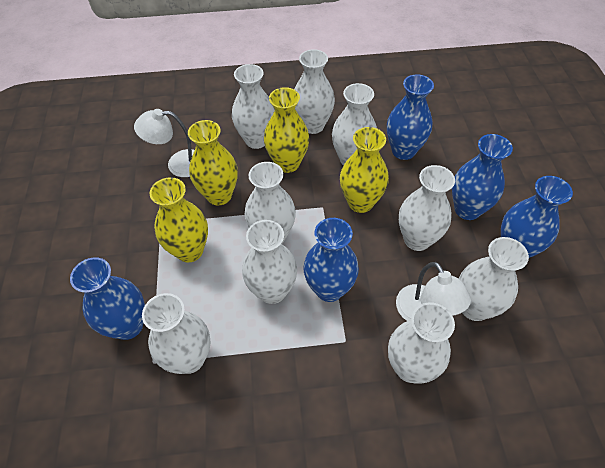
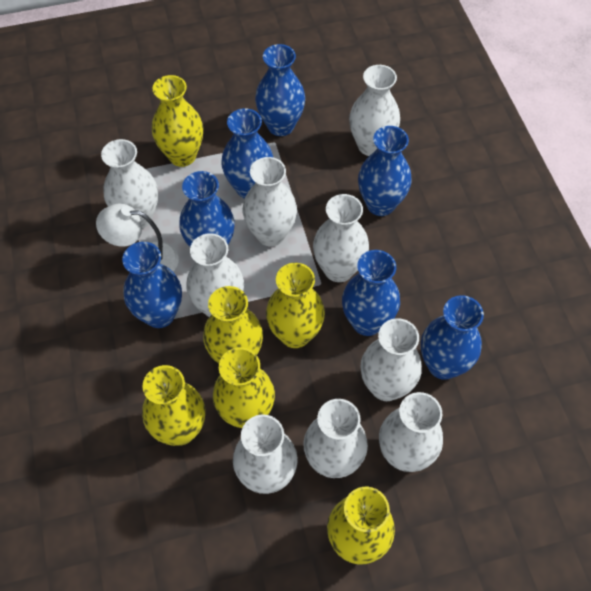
blue vase: [70,257,145,340] [303,218,359,302] [387,74,434,160] [452,134,513,220] [501,176,573,258] = 5 -> [122,242,182,328] [179,171,235,247] [221,108,274,198] [255,44,305,136] [342,250,400,336] [358,126,411,216] [421,295,484,380] = 7
white lamp: [134,109,195,177] [396,262,471,321] = 2 -> [96,204,179,272] = 1
yellow vase: [150,177,208,262] [188,120,238,205] [264,87,309,173] [340,127,389,213] = 4 -> [142,365,205,446] [152,75,203,167] [203,286,263,363] [213,347,275,428] [266,263,325,348] [327,487,395,565] = 6

